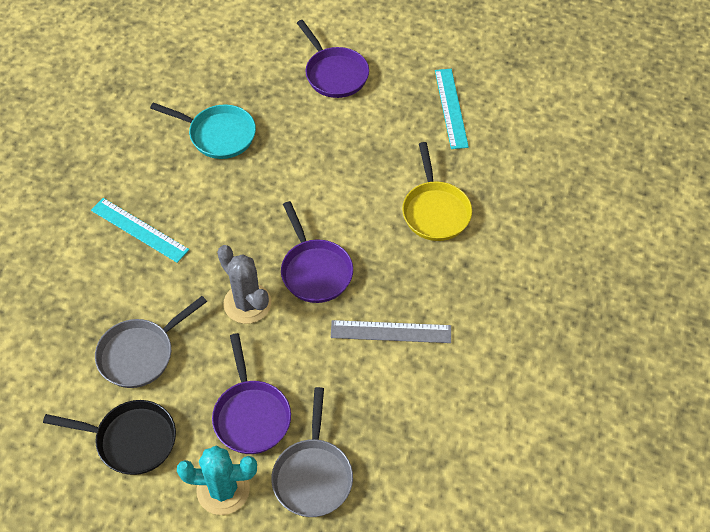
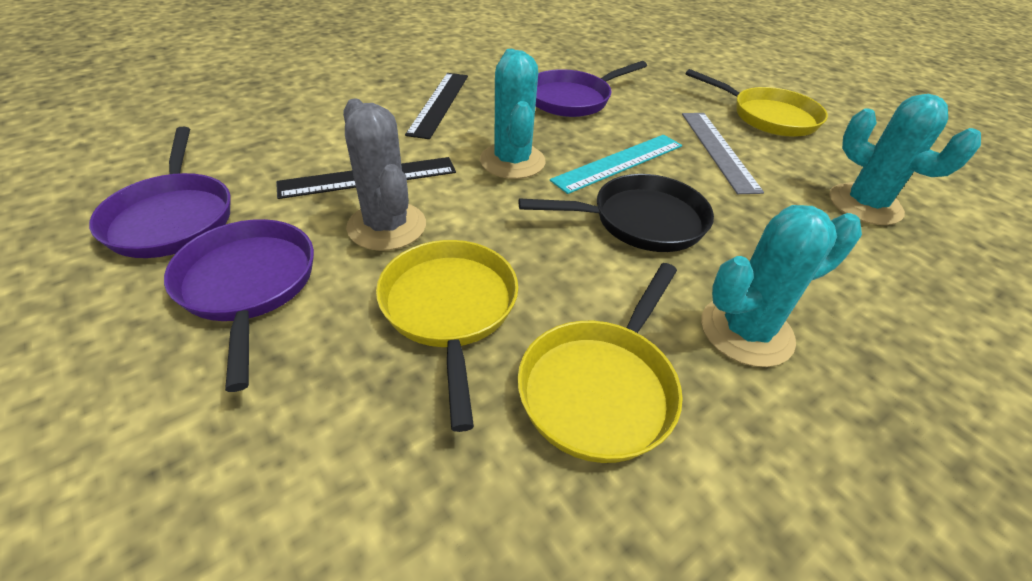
black ruler: none = 0 -> [276,157,456,199] [405,73,468,139] = 2
grey pan: [95,296,207,388] [271,387,353,517] = 2 -> none = 0
turquoise cactus: [177,446,257,515] = 1 -> [480,49,546,179] [701,205,862,367] [829,94,981,225] = 3
turquoise pan: [150,102,256,159] = 1 -> none = 0
turquoise ruler: [91,198,189,263] [435,69,469,149] = 2 -> [550,135,682,194] = 1
yellow pan: [402,142,472,241] = 1 -> [376,240,518,432] [517,263,683,463] [686,69,828,137] = 3

